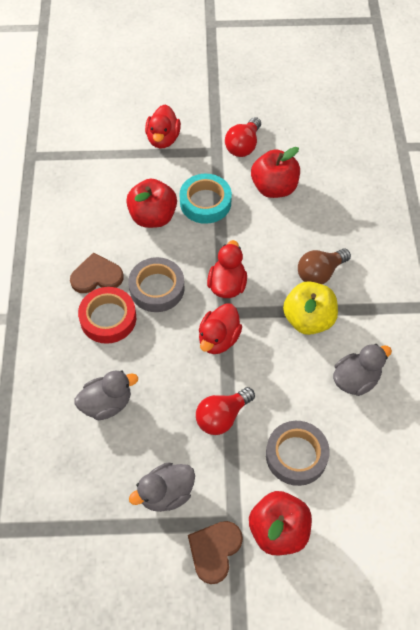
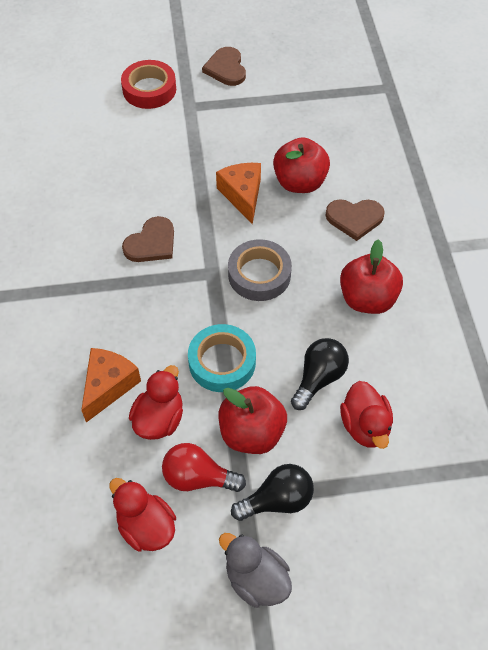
black light bulb: none = 0 -> [231,464,314,521] [291,338,349,410] = 2
brown heart: [70,252,124,293] [188,521,243,584] = 2 -> [122,216,174,262] [202,47,246,86] [325,199,385,241] = 3
brown light bulb: [298,248,351,284] = 1 -> none = 0
grey duck: [74,370,138,420] [129,462,195,512] [333,344,392,396] = 3 -> [219,533,292,608] = 1
grey tape: [128,257,185,312] [266,421,330,486] = 2 -> [228,239,292,301] = 1
orange cheese: none = 0 -> [81,348,141,423] [216,163,261,224] = 2
red light bulb: [196,387,255,435] [225,117,261,157] = 2 -> [162,443,246,492] = 1
yellow apple: [283,281,338,335] = 1 -> none = 0

